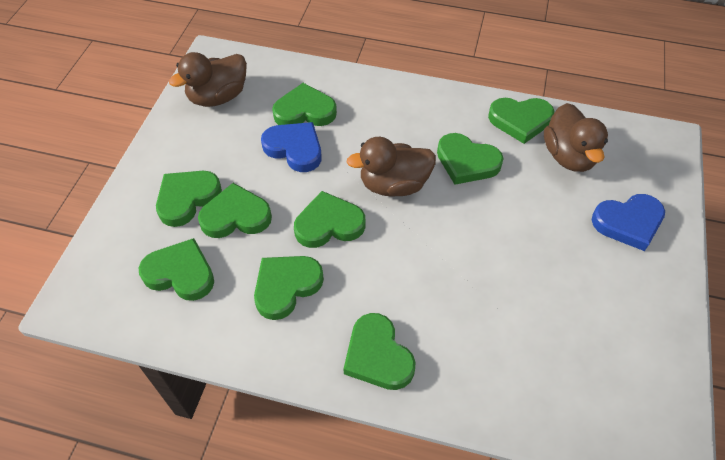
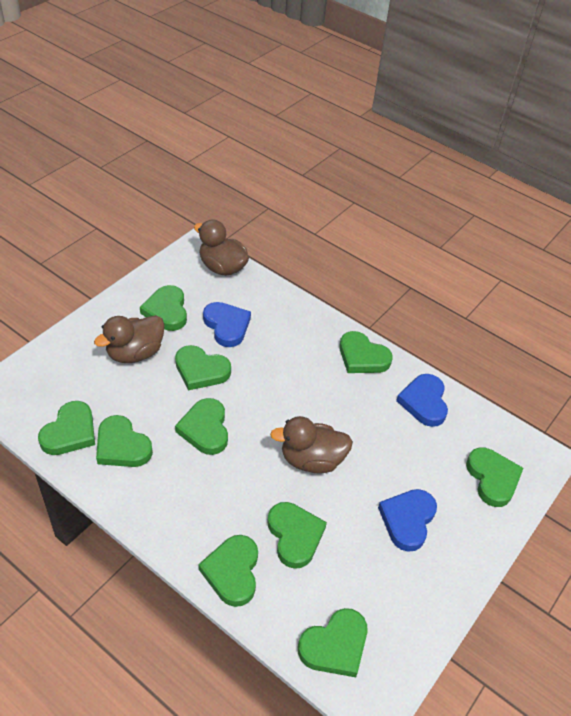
blue heart: [261,122,322,172] [592,194,665,251] = 2 -> [203,302,251,347] [378,489,437,552] [396,374,448,427] = 3
green heart: [139,238,214,301] [156,171,222,227] [198,183,272,238] [254,256,324,320] [272,83,337,126] [294,191,365,248] [344,313,415,390] [437,133,503,185] [488,98,554,144] = 9 -> [38,401,95,455] [96,415,153,467] [140,285,187,331] [175,345,231,390] [175,398,228,455] [198,535,258,607] [267,502,327,569] [298,608,368,677] [339,331,393,373] [466,447,523,507] = 10

